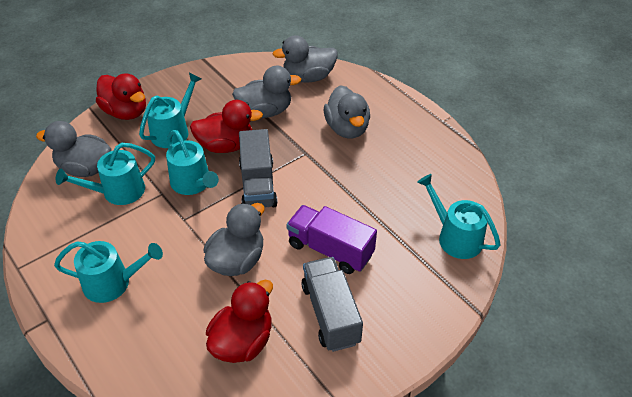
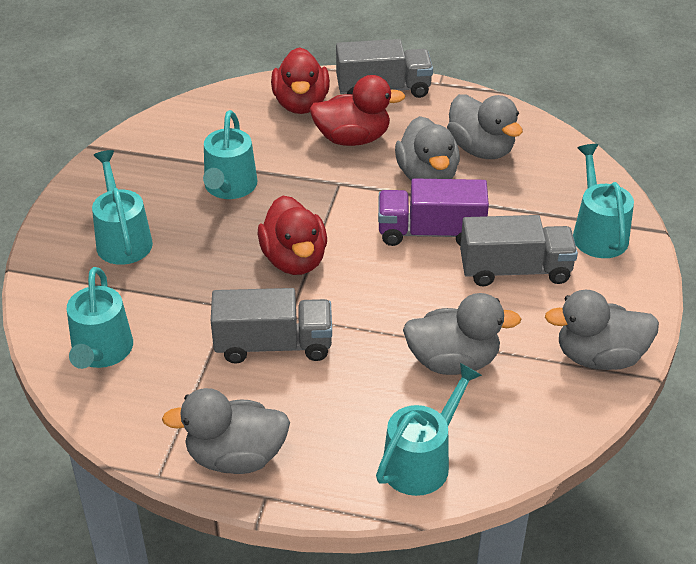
grey truck: [239,129,278,208] [301,257,363,352] = 2 -> [211,288,332,364] [336,39,433,98] [460,215,578,287] = 3

